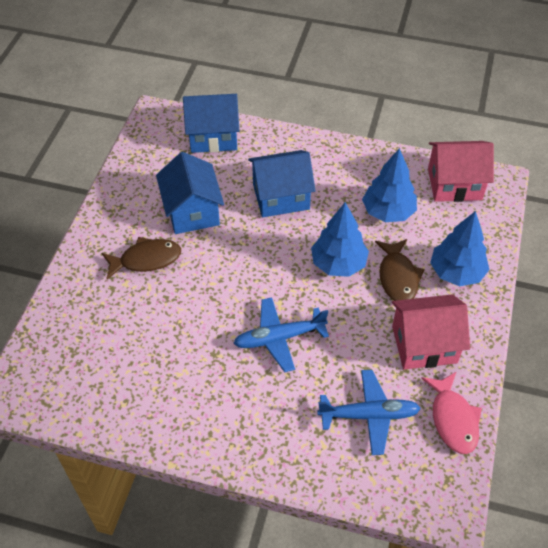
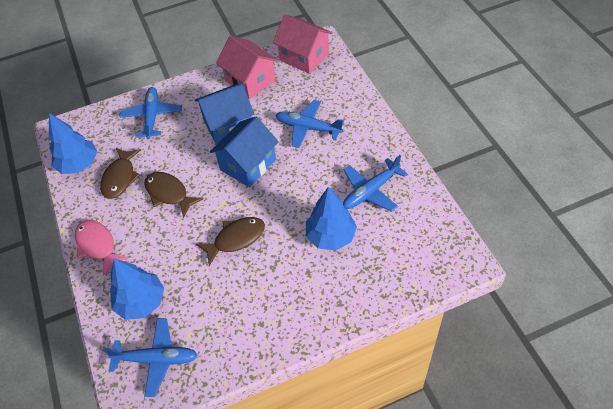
blue house: [156,152,224,234] [183,94,239,153] [248,150,316,217] = 3 -> [195,83,254,145] [210,117,279,187] = 2
blue plane: [233,297,329,372] [317,370,421,455] = 2 -> [103,318,198,397] [120,87,182,139] [276,100,344,148] [343,155,407,212] = 4
brown fish: [102,237,181,279] [375,239,425,301] = 2 -> [100,148,141,199] [144,172,203,218] [196,217,265,266] = 3

